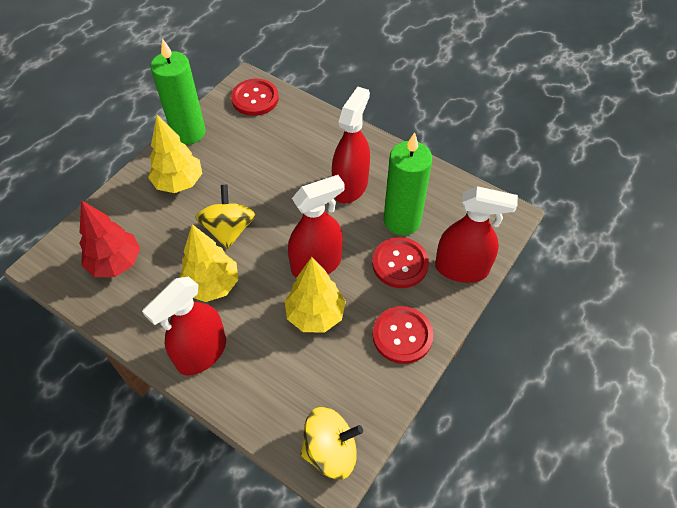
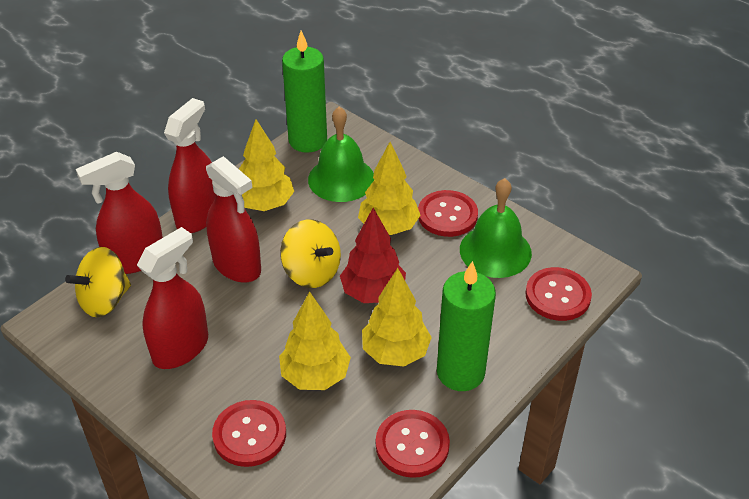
green bell: none = 0 -> [308,107,374,202] [460,178,532,278] = 2
red button: [231,79,279,116] [372,237,429,288] [372,306,433,364] = 3 -> [212,400,286,467] [376,410,450,478] [418,190,478,237] [525,267,592,321] = 4
yellow tree: [148,115,203,193] [179,224,238,302] [285,257,346,333] = 3 -> [239,119,294,211] [279,291,351,390] [358,142,421,235] [362,268,432,366] = 4

